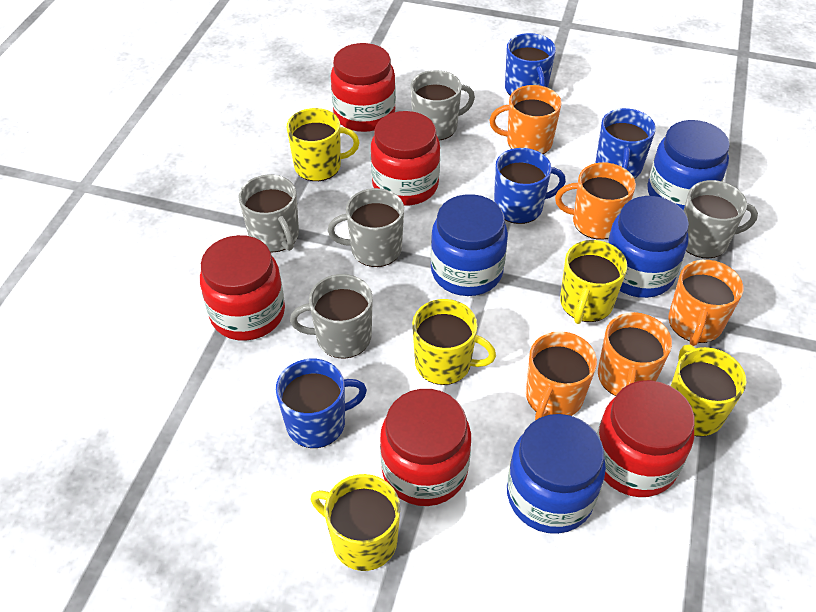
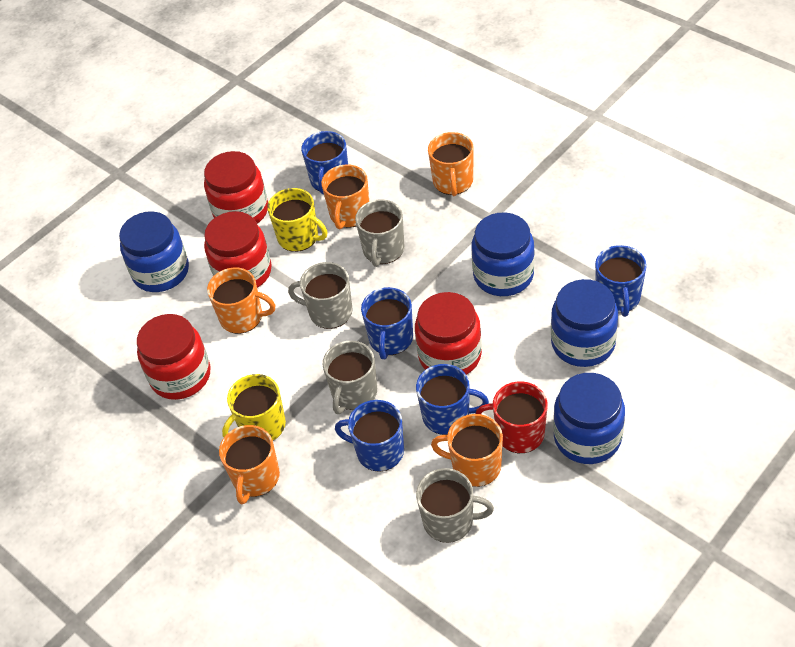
blue mug: [276,359,367,448] [494,148,566,224] [505,33,556,95] [595,108,656,179] = 4 -> [301,131,348,194] [335,400,404,472] [361,287,413,359] [416,364,489,435] [595,245,647,317] = 5
grey mug: [238,175,299,253] [290,274,373,359] [328,188,404,267] [411,70,475,141] [684,180,758,258] = 5 -> [288,262,353,329] [323,341,377,414] [355,199,404,267] [416,468,494,543] = 4
red jar: [200,235,285,341] [331,43,396,132] [371,111,440,206] [380,389,471,506] [597,380,695,497] = 5 -> [137,314,210,400] [204,151,268,223] [204,211,272,288] [415,292,482,375] = 4
red mug: none = 0 -> [475,381,548,453] = 1
yellow mug: [286,108,360,181] [311,474,400,571] [412,299,496,385] [560,240,627,324] [671,345,746,436] = 5 -> [222,374,286,440] [267,188,327,252] = 2

